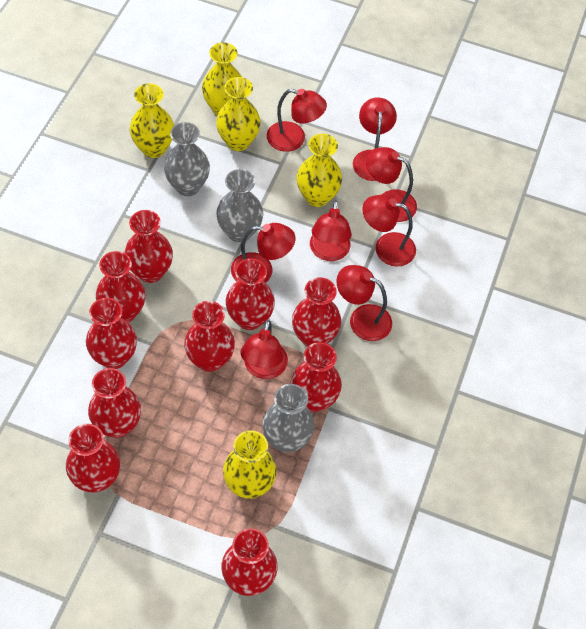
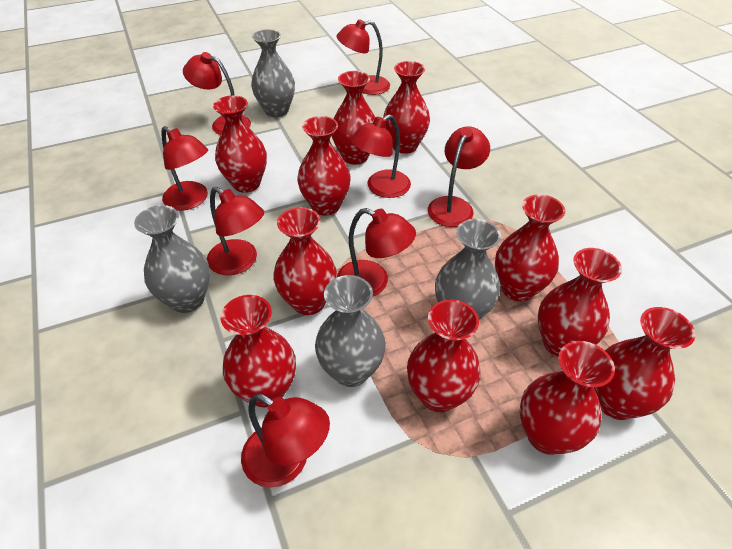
grey vase: [164,122,210,196] [216,169,263,242] [262,384,314,453] = 3 -> [134,205,210,313] [251,29,295,117] [315,275,386,387] [435,219,501,320] = 4
red vase: [66,424,120,493] [86,298,137,369] [88,368,141,438] [96,251,145,323] [124,210,173,283] [184,301,235,372] [221,528,278,596] [226,258,275,330] [291,342,342,412] [292,277,341,347] = 10 -> [213,95,267,193] [221,295,296,407] [273,207,337,315] [297,116,351,216] [332,71,376,165] [383,61,430,154] [407,299,481,412] [495,194,565,301] [520,341,615,455] [538,248,622,357] [594,307,696,420] = 11
yellow vase: [130,83,174,158] [202,43,242,116] [216,77,261,151] [223,430,277,499] [297,134,342,207] = 5 -> none = 0

